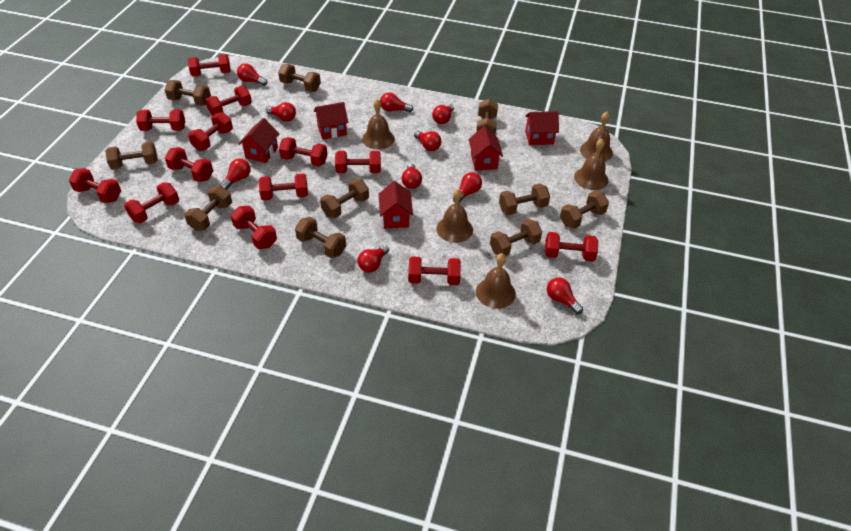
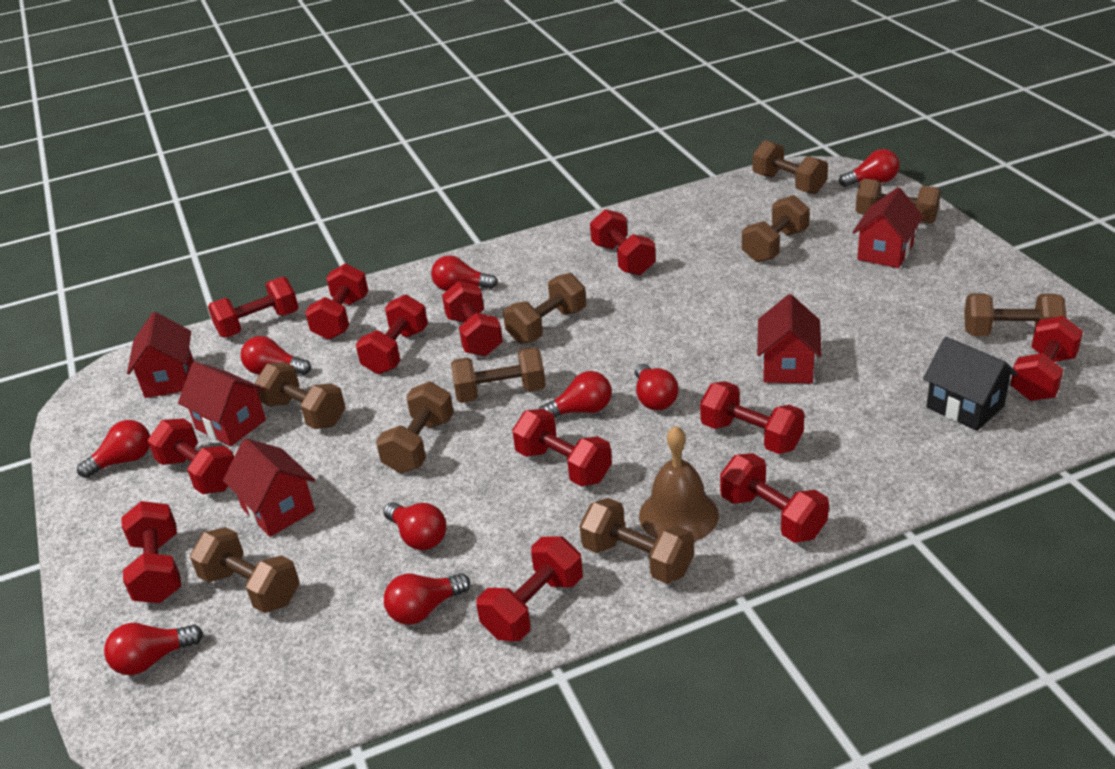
black house: none = 0 -> [923,337,1018,431] = 1
brown bell: [362,99,395,149] [436,189,473,243] [476,253,516,309] [574,139,608,190] [580,112,613,161] = 5 -> [639,426,719,542] = 1
red dumbbell: [69,168,121,203] [124,182,179,223] [136,110,185,131] [165,147,213,182] [188,54,231,76] [188,112,233,151] [205,86,252,116] [231,206,277,249] [259,173,308,200] [279,137,327,166] [335,151,381,173] [408,257,461,285] [545,232,598,261] = 13 -> [121,501,181,603] [147,418,234,494] [208,277,298,338] [305,263,368,340] [356,294,428,374] [442,281,503,356] [476,536,583,641] [512,409,612,486] [590,209,656,275] [700,381,805,454] [720,453,829,543] [1010,316,1083,401] = 12
red light bulb: [220,158,251,190] [237,63,267,86] [266,102,296,121] [358,245,389,272] [380,92,413,112] [402,163,422,189] [414,131,441,151] [432,104,454,124] [453,172,482,203] [547,277,583,314] = 10 -> [77,420,150,478] [104,623,203,675] [241,336,311,375] [383,502,446,550] [384,573,470,625] [431,255,498,291] [539,371,612,417] [635,364,678,410] [839,149,899,187] = 9

